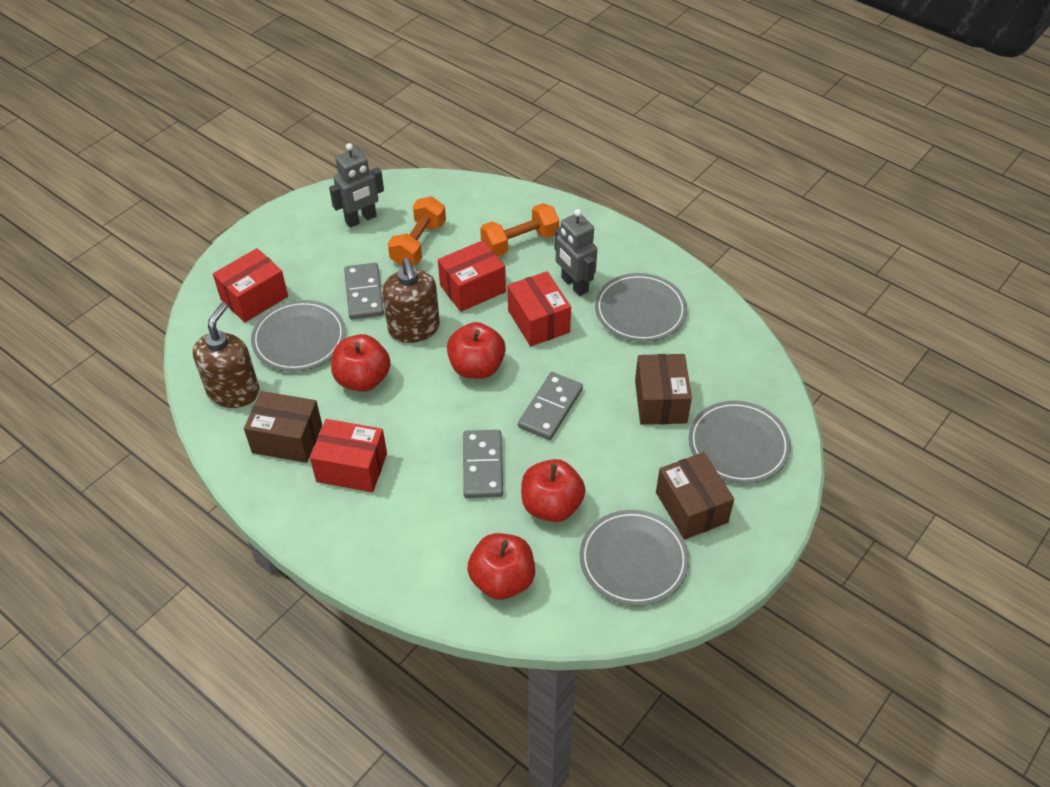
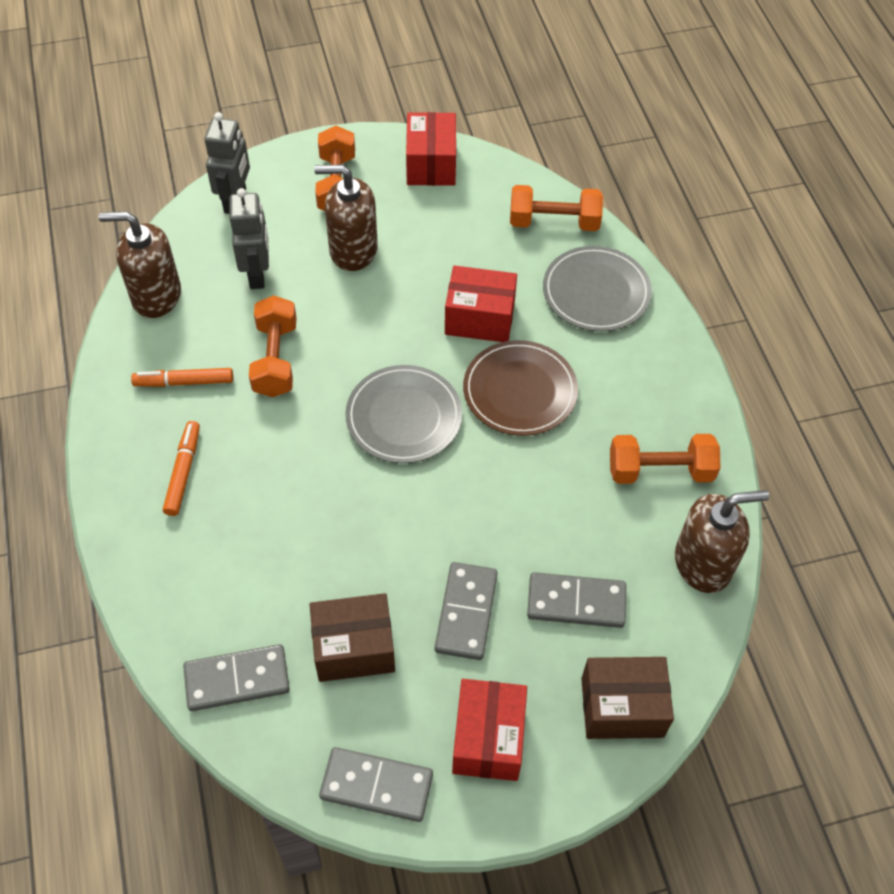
brown box: [244,391,322,463] [635,354,692,425] [656,452,734,540] = 3 -> [309,593,395,682] [581,657,674,739] = 2
brown plate: none = 0 -> [463,340,578,436] = 1
brown soap dispenser: [193,302,259,408] [382,258,440,343] = 2 -> [99,212,181,318] [314,164,378,271] [675,490,769,593] = 3
grey domino: [344,263,384,320] [463,430,503,498] [518,372,583,440] = 3 -> [183,644,290,711] [319,747,433,822] [435,562,497,660] [527,572,626,628] = 4
grey plate: [251,300,346,371] [580,510,689,606] [595,273,687,342] [689,401,791,483] = 4 -> [345,365,462,463] [543,246,652,331] = 2
orange dumbbell: [388,196,446,267] [480,203,559,257] = 2 -> [249,295,297,397] [315,126,355,211] [510,185,603,231] [610,434,720,484] = 4
orange marker: none = 0 -> [131,368,233,387] [163,421,200,516] = 2
red apple: [331,334,391,392] [447,322,506,379] [467,533,535,600] [521,459,586,522] = 4 -> none = 0
red box: [213,248,288,323] [310,419,387,492] [438,240,506,312] [507,271,571,346] = 4 -> [406,112,456,186] [445,266,517,342] [452,679,527,781] = 3

